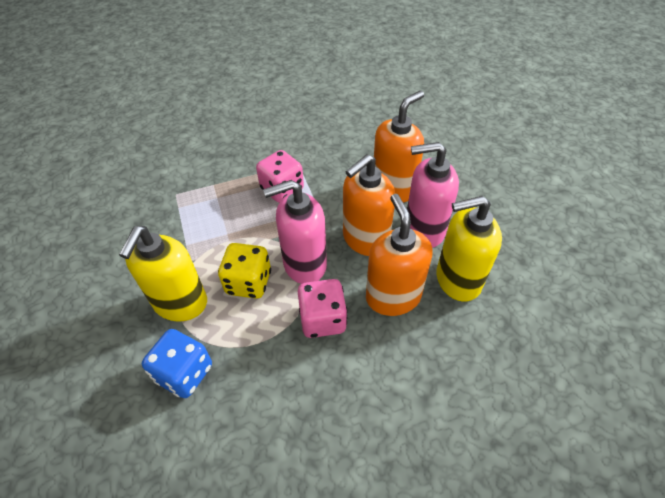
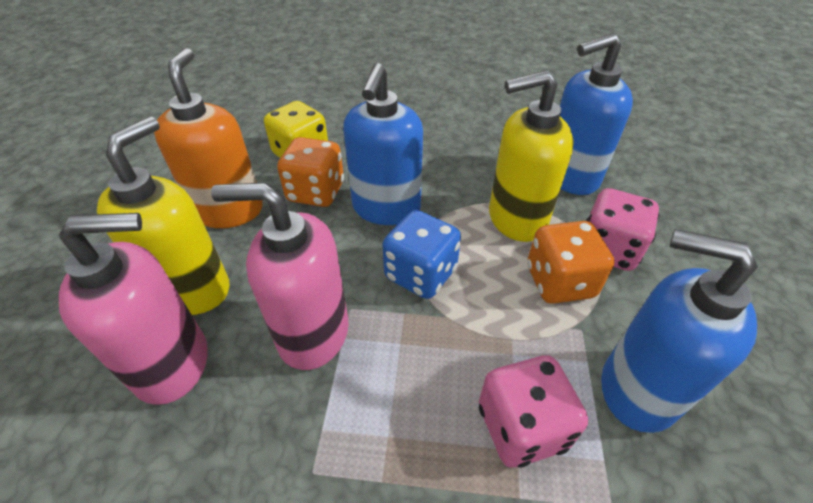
blue soap dispenser: none = 0 -> [343,63,423,225] [560,33,633,195] [601,229,758,433] = 3
orange dice: none = 0 -> [277,137,344,207] [527,221,615,304] = 2
orange soap dispenser: [343,154,395,256] [366,194,433,316] [374,91,424,202] = 3 -> [154,48,263,228] = 1

